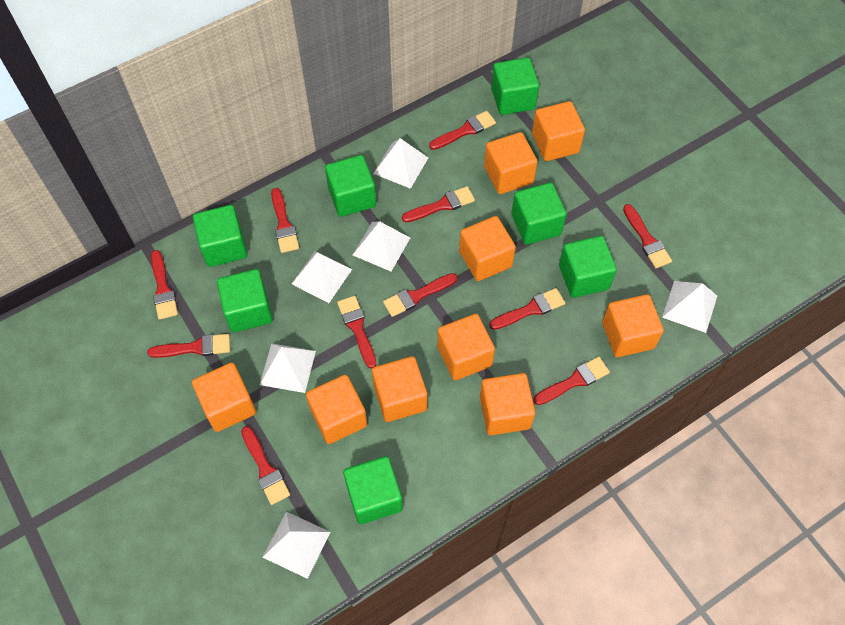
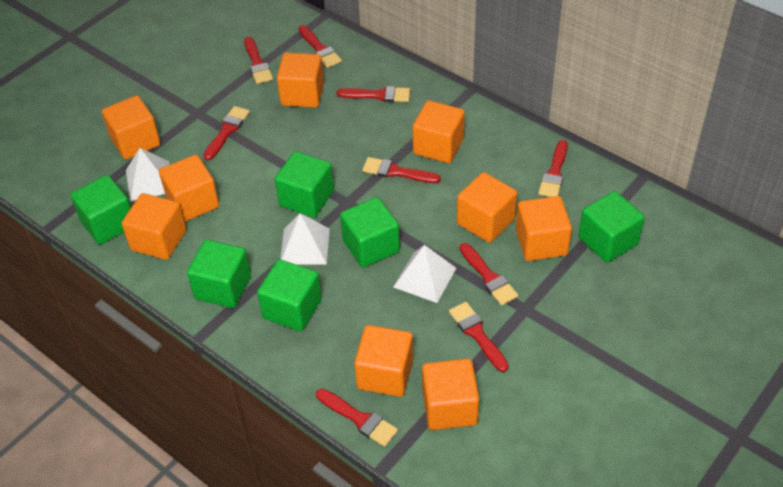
green cube: [193,205,247,267] [217,269,273,332] [325,155,376,217] [343,456,403,524] [491,58,539,115] [511,183,567,245] [559,236,617,298] = 7 -> [71,175,131,245] [187,240,251,308] [257,259,322,331] [275,151,334,218] [340,197,400,268] [578,191,645,263] = 6
red brush: [147,334,230,358] [151,250,178,320] [241,426,290,505] [271,188,299,253] [337,296,376,369] [383,273,458,317] [402,186,475,222] [429,111,496,150] [489,288,565,330] [533,357,610,405] [623,204,672,268] = 11 -> [203,106,250,160] [244,37,273,84] [298,25,342,68] [316,389,398,447] [337,86,410,102] [362,157,441,183] [449,302,509,372] [460,243,518,306] [538,140,568,197] = 9
white pyramid: [260,343,316,393] [263,511,331,579] [292,251,352,303] [353,221,410,271] [373,138,428,189] [662,281,717,333] = 6 -> [126,148,170,201] [280,213,330,265] [393,245,456,303] = 3

